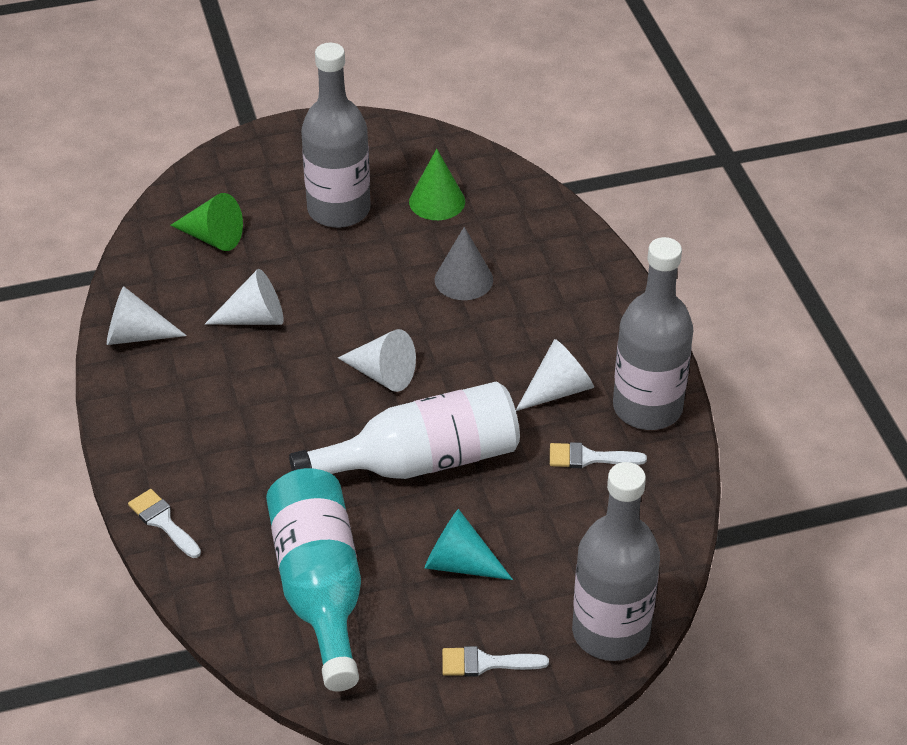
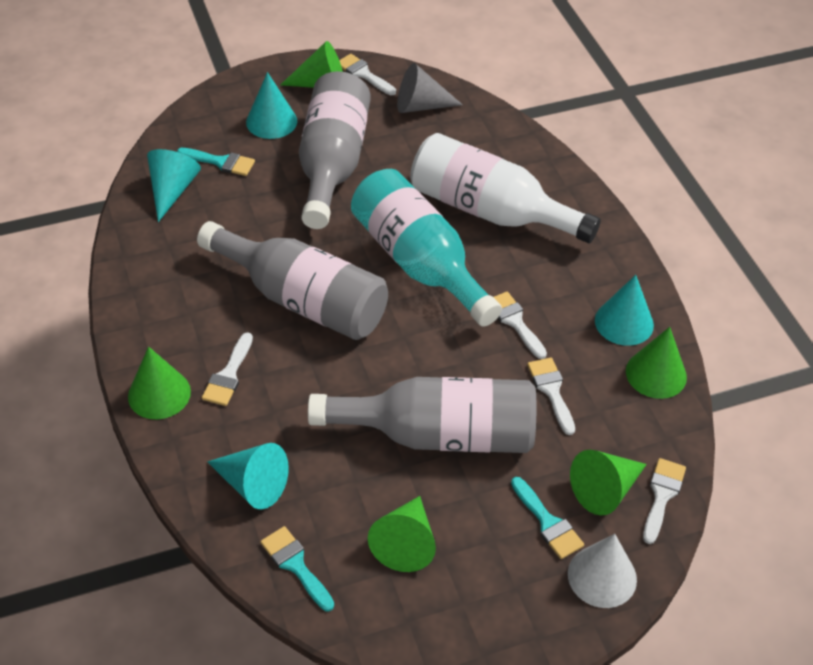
green cone: [170,193,243,251] [409,149,465,220] = 2 -> [128,347,191,419] [281,41,343,88] [368,496,436,572] [570,450,647,516] [626,327,687,399] = 5
turquoise brush: none = 0 -> [177,148,255,176] [261,526,334,611] [511,477,584,559] = 3
turquoise cone: [425,509,513,580] = 1 -> [147,149,201,222] [207,443,289,509] [246,72,297,139] [595,275,654,346] = 4
white brush: [128,489,201,558] [442,646,549,677] [550,442,647,468] = 3 -> [202,332,253,406] [339,54,396,95] [494,292,547,359] [527,358,575,435] [643,458,686,544] = 5
white cone: [107,286,187,345] [205,269,283,325] [338,329,416,392] [516,339,594,411] = 4 -> [568,534,637,608] = 1

